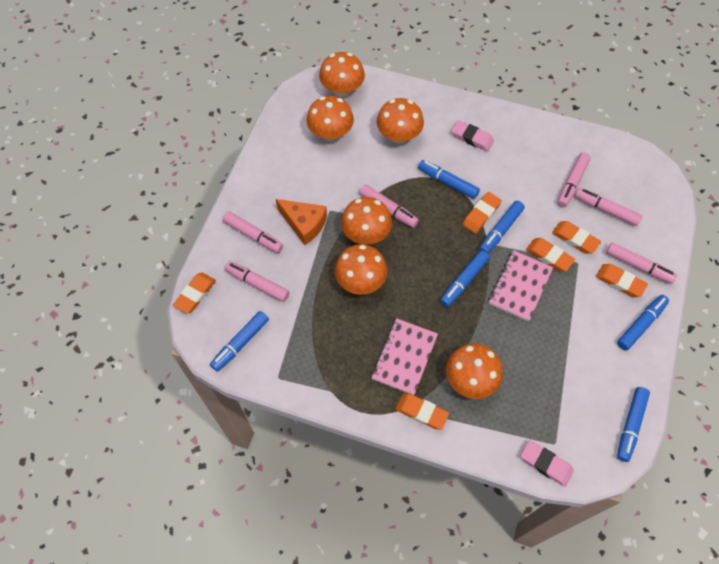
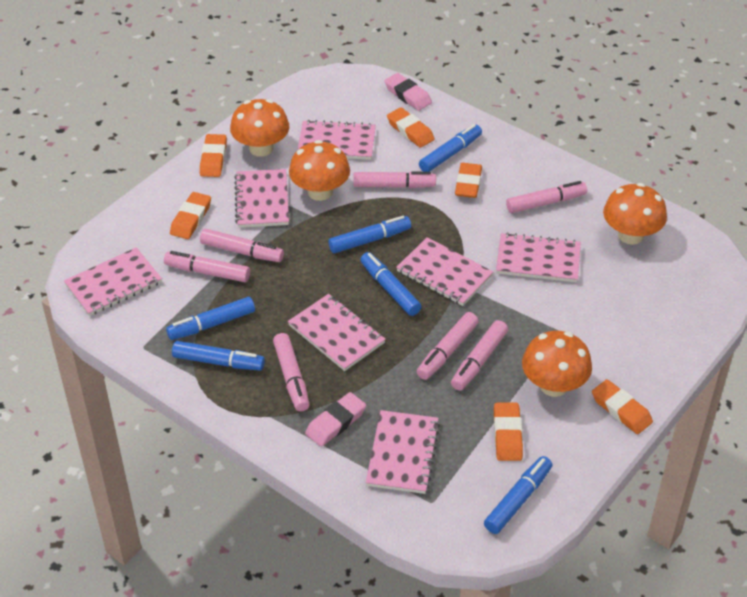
orange cheese: [276,199,327,245] = 1 -> none = 0
orange mushroom: [306,96,354,141] [319,52,365,97] [335,244,388,295] [341,197,392,245] [377,98,424,144] [446,343,503,399] = 6 -> [230,99,289,157] [289,140,350,201] [522,331,592,397] [603,183,667,245] = 4
pink marker: [223,211,283,253] [225,261,290,302] [359,184,419,228] [557,152,591,207] [575,188,642,226] [606,243,677,284] = 6 -> [164,251,250,282] [200,229,284,262] [273,333,310,412] [353,171,436,188] [417,312,479,380] [451,320,508,391] [506,181,587,213] = 7
pink notebook: [371,318,438,395] [489,250,553,322] = 2 -> [64,247,162,316] [234,169,289,228] [288,294,386,371] [297,120,376,160] [366,410,440,494] [396,237,493,306] [496,232,581,283] = 7

